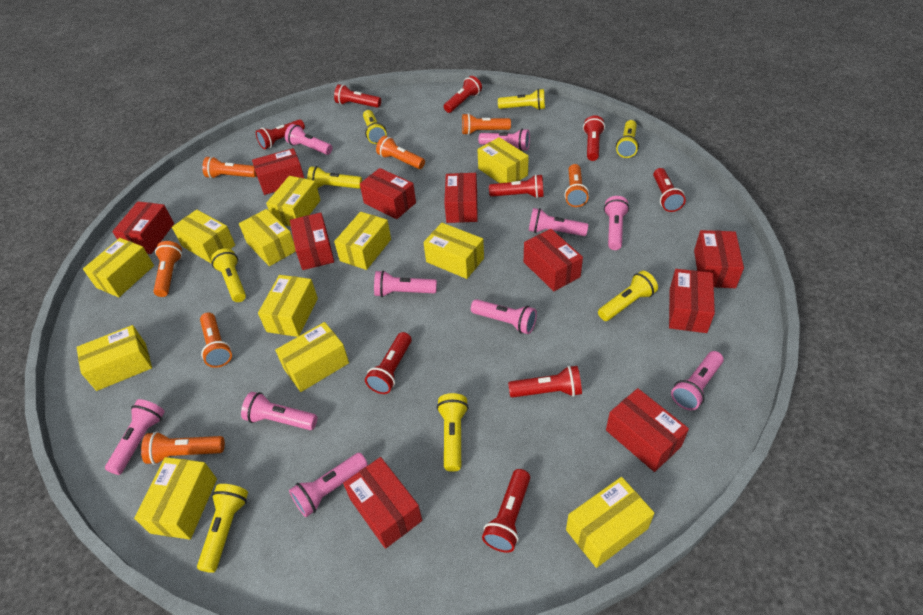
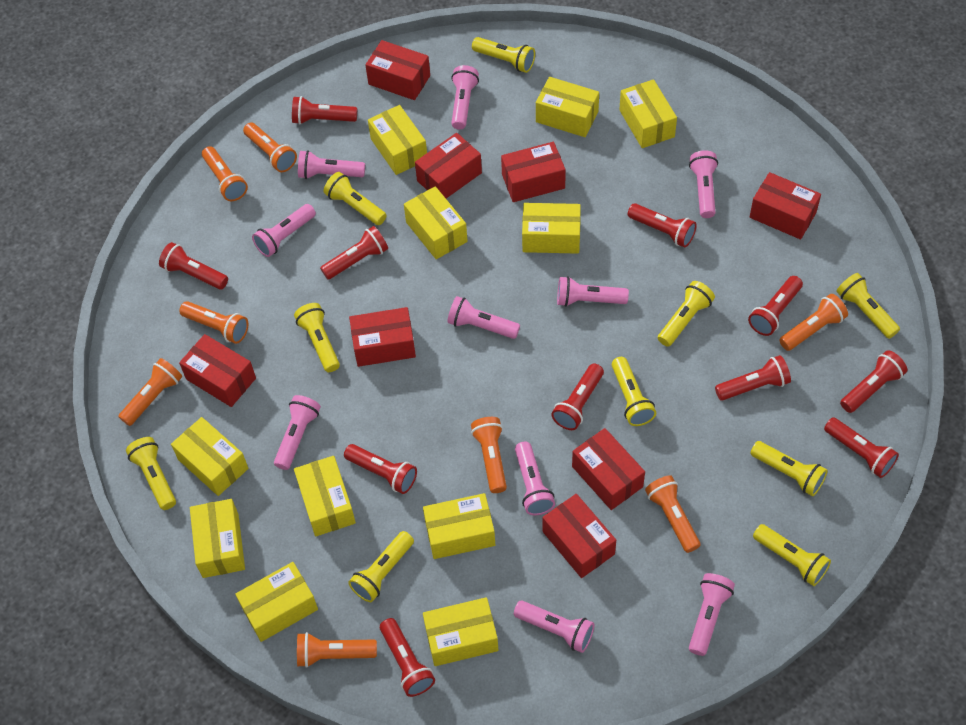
orange flashlight: [141,432,225,465] [154,241,182,297] [200,312,232,368] [202,156,257,179] [376,136,425,169] [462,113,511,135] [565,164,589,207] = 7 -> [118,358,182,426] [179,301,248,344] [202,146,248,201] [243,122,297,172] [297,632,377,668] [471,417,507,493] [645,475,700,553] [779,294,848,351] = 8
red box: [112,201,174,254] [252,148,305,195] [290,213,334,270] [343,457,422,549] [360,168,416,219] [444,173,477,223] [524,229,583,291] [606,388,689,472] [669,269,715,333] [694,230,744,288] = 10 -> [179,334,256,407] [349,307,416,367] [365,40,430,100] [415,133,482,198] [501,142,566,202] [543,494,616,578] [572,428,645,510] [750,172,821,240] = 8
red flashlight: [256,119,305,149] [334,84,381,108] [365,332,412,394] [444,76,482,113] [482,469,530,553] [489,174,544,198] [508,366,582,398] [583,116,605,161] [653,168,686,212] = 9 -> [159,242,228,290] [292,96,357,125] [320,226,388,279] [344,444,417,494] [380,618,435,697] [551,364,604,430] [628,203,697,248] [715,355,791,401] [748,276,803,336] [824,417,899,478] [840,350,907,413] = 11
yellow box: [76,325,152,391] [83,238,154,297] [134,457,217,540] [172,210,235,264] [239,209,296,266] [258,275,318,337] [266,176,321,227] [275,322,349,392] [334,212,391,270] [423,223,484,279] [477,137,529,183] [566,477,655,568] = 12 -> [171,417,248,496] [190,499,245,578] [235,562,318,642] [294,456,356,536] [368,105,427,175] [404,186,467,259] [423,493,495,559] [423,597,498,666] [522,203,581,254] [536,77,599,137] [619,79,677,148] = 11
yellow flashlight: [197,484,248,573] [211,248,246,302] [307,166,362,189] [363,110,387,144] [437,393,468,472] [498,89,545,110] [598,271,658,321] [616,120,639,158] = 8 -> [126,437,176,510] [294,303,340,372] [324,172,387,225] [348,531,414,602] [472,37,535,73] [612,357,656,426] [658,281,715,347] [751,441,828,496] [753,524,831,586] [837,273,900,339] = 10

